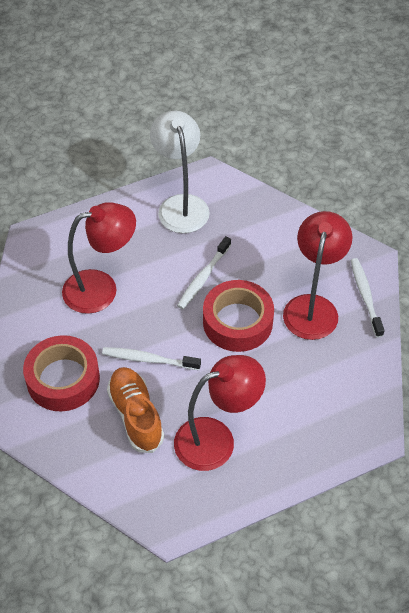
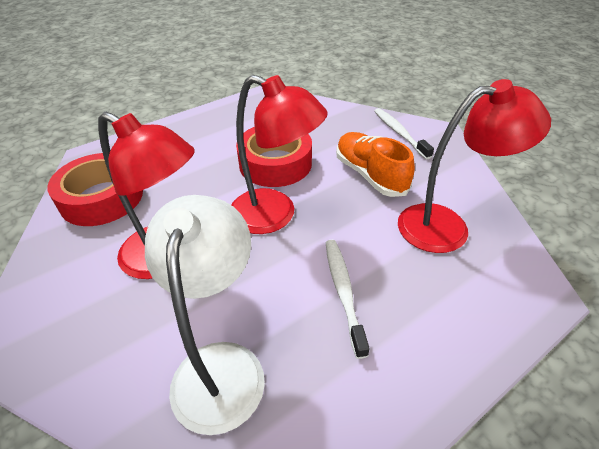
white toothbrush: [102,347,201,370] [177,236,231,309] [351,258,385,338] = 3 -> [326,240,370,359] [374,108,434,159] = 2

